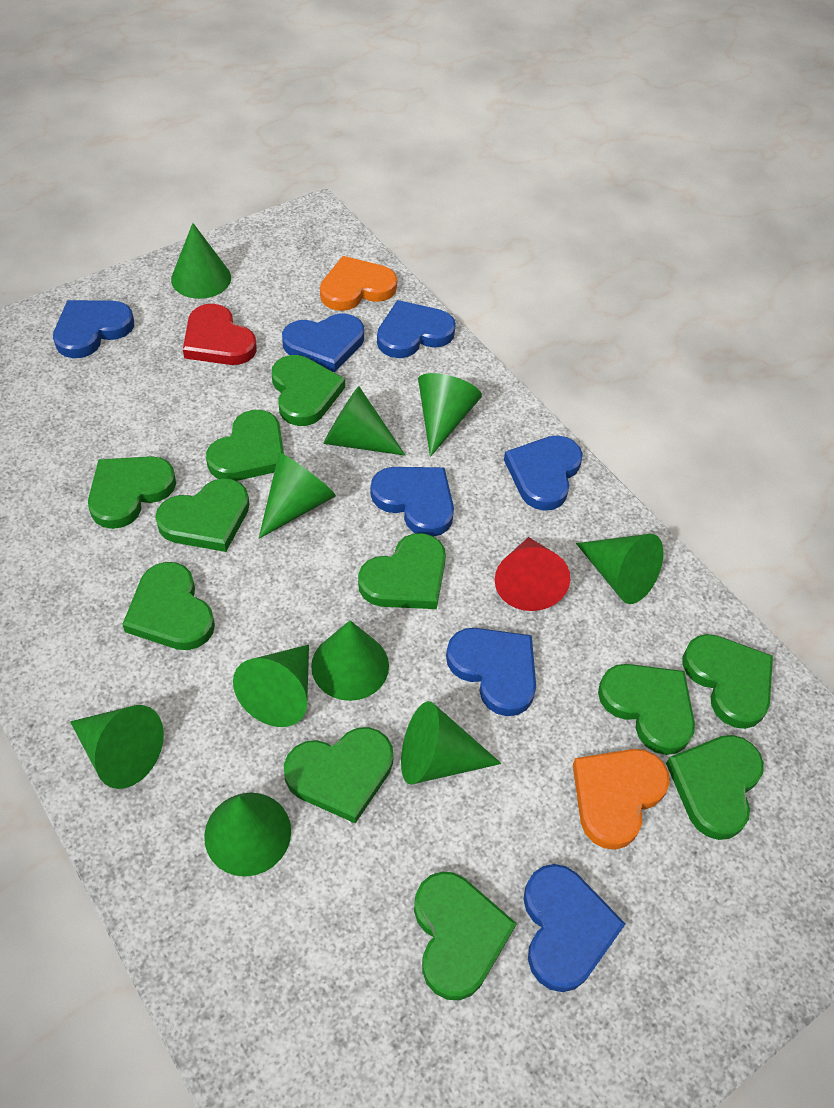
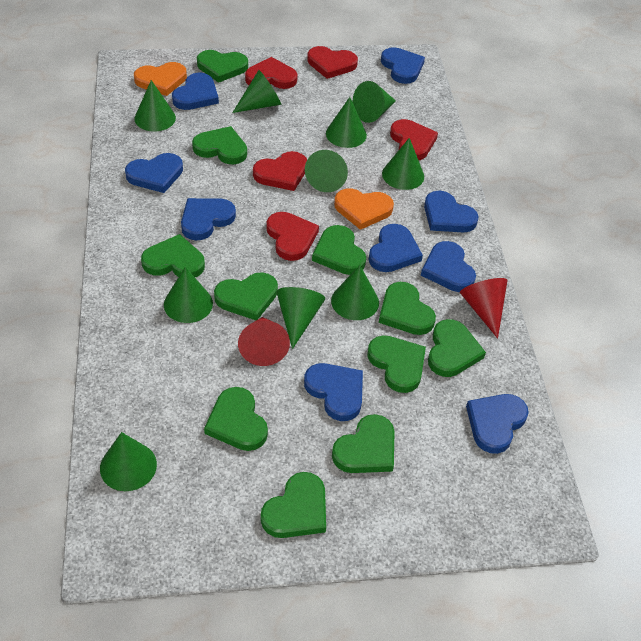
blue heart: [53,300,134,358] [282,314,364,372] [370,467,454,536] [377,300,456,358] [446,628,536,716] [504,435,583,511] [523,864,625,992] = 7 -> [125,153,183,193] [172,73,219,110] [181,198,236,241] [304,363,363,421] [369,224,423,272] [381,47,425,84] [421,241,476,292] [424,191,478,233] [466,394,529,454] = 9
red cone: [495,537,570,611] = 1 -> [238,317,290,366] [460,278,508,338] = 2
red heart: [183,304,257,365] = 1 -> [245,57,298,89] [253,151,307,191] [266,212,319,261] [307,46,358,79] [390,119,438,160] = 5

